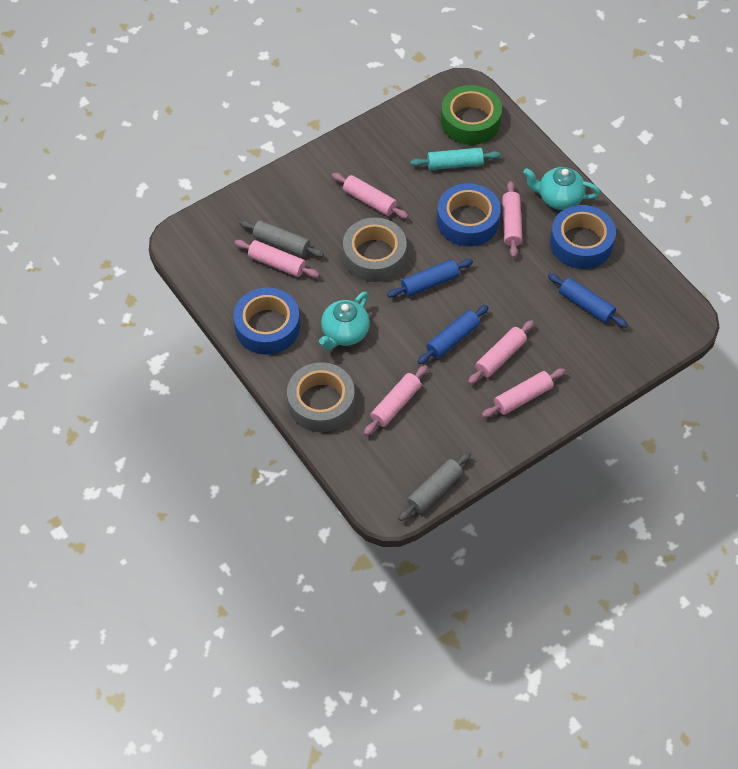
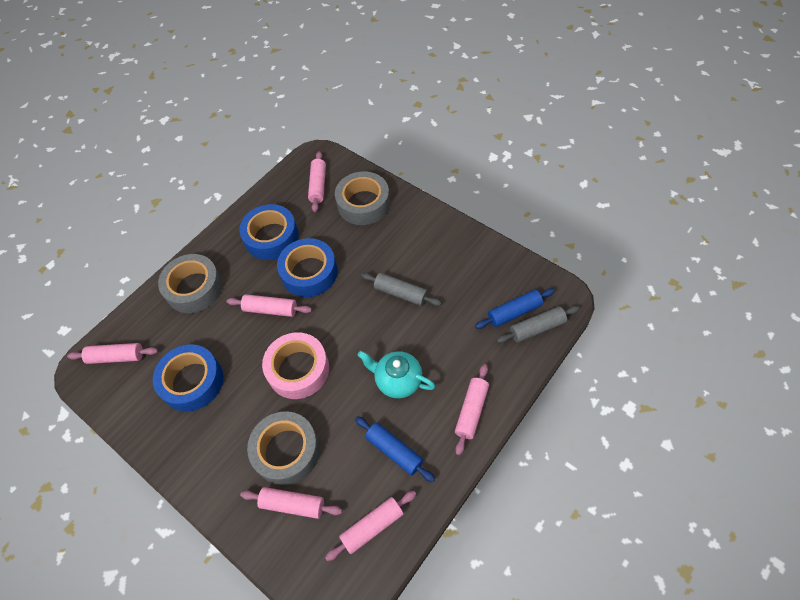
blue rolling pin: [387,259,473,298] [417,305,489,364] [548,273,628,328] = 3 -> [355,416,435,482] [475,288,555,329] = 2
green tape: [441,85,502,145] = 1 -> none = 0
grey tape: [287,362,355,432] [343,217,407,282] = 2 -> [158,254,223,313] [247,411,320,485] [335,171,390,225] = 3
pink tape: none = 0 -> [262,332,329,399] = 1
turquoise rolling pin: [410,147,500,170] = 1 -> none = 0
turquoise teapot: [319,291,370,350] [523,167,600,210] = 2 -> [358,351,435,399] = 1

